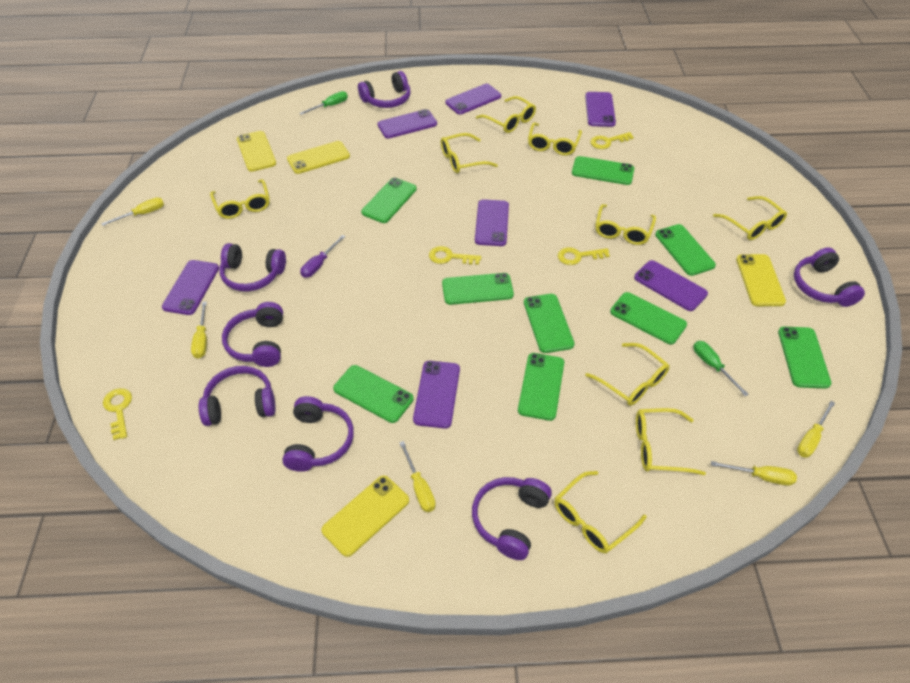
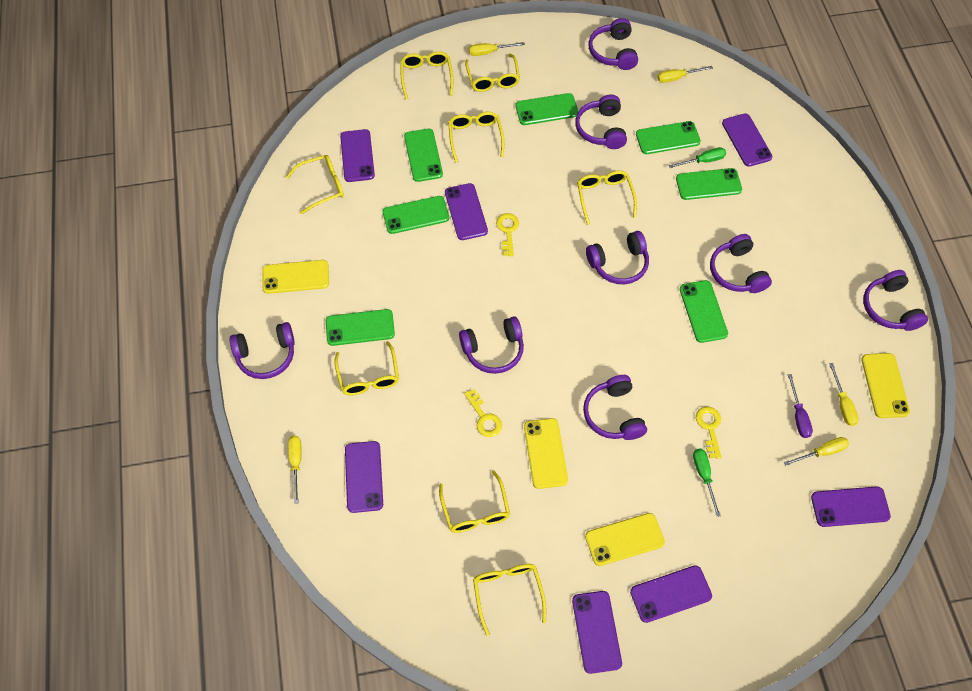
green phone: [333,365,414,423] [361,178,417,223] [442,273,514,305] [518,353,564,421] [524,294,574,353] [572,156,634,185] [610,292,687,344] [655,224,716,276] [778,327,832,389] = 9 -> [326,309,395,346] [383,196,449,234] [404,129,443,182] [516,93,578,125] [636,121,701,154] [676,168,742,200] [680,280,728,343] = 7
purple headphones: [199,366,276,426] [219,243,286,291] [222,302,283,367] [282,396,354,472] [358,71,411,108] [472,477,552,560] [794,247,865,307] = 7 -> [229,322,295,379] [459,316,524,374] [575,94,627,149] [583,375,647,440] [586,231,649,284] [589,18,638,70] [710,234,772,293] [863,270,928,331] = 8
yellow glasses: [210,179,270,219] [441,133,498,173] [476,96,536,133] [528,122,582,155] [554,471,647,553] [585,343,669,406] [595,204,656,245] [636,408,706,475] [713,196,787,240] = 9 -> [286,155,344,214] [334,341,399,396] [400,51,453,100] [439,470,510,533] [448,112,504,163] [465,54,520,92] [473,564,546,636] [577,170,637,225] = 8
yellow key: [103,388,132,440] [429,246,481,265] [558,247,610,265] [590,132,634,149] = 4 -> [464,389,502,437] [496,213,519,256] [696,407,721,459] = 3

